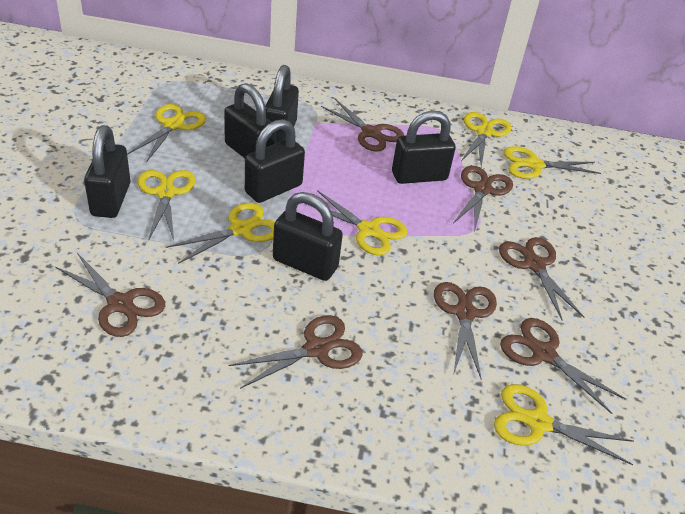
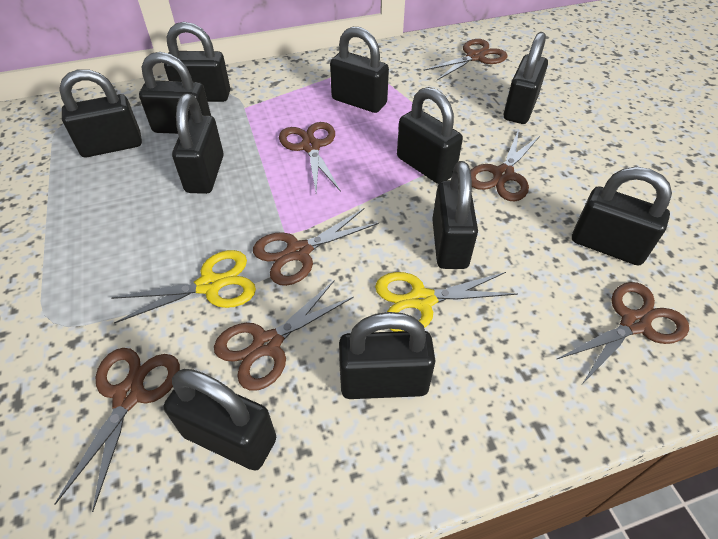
black padlock: [84,125,131,218] [224,83,276,158] [245,119,305,203] [265,65,299,143] [273,192,343,281] [392,110,456,184] = 6 -> [59,69,142,157] [139,52,211,134] [164,22,230,102] [164,369,276,471] [172,94,224,194] [330,27,389,113] [339,312,435,399] [397,87,463,184] [432,161,478,269] [504,32,548,124] [572,167,672,266] = 11
yellow scissors: [127,104,206,162] [137,170,196,241] [166,203,275,264] [305,190,408,255] [461,112,511,167] [494,384,634,465] [504,146,601,179] = 7 -> [111,250,256,324] [375,272,517,332] = 2

